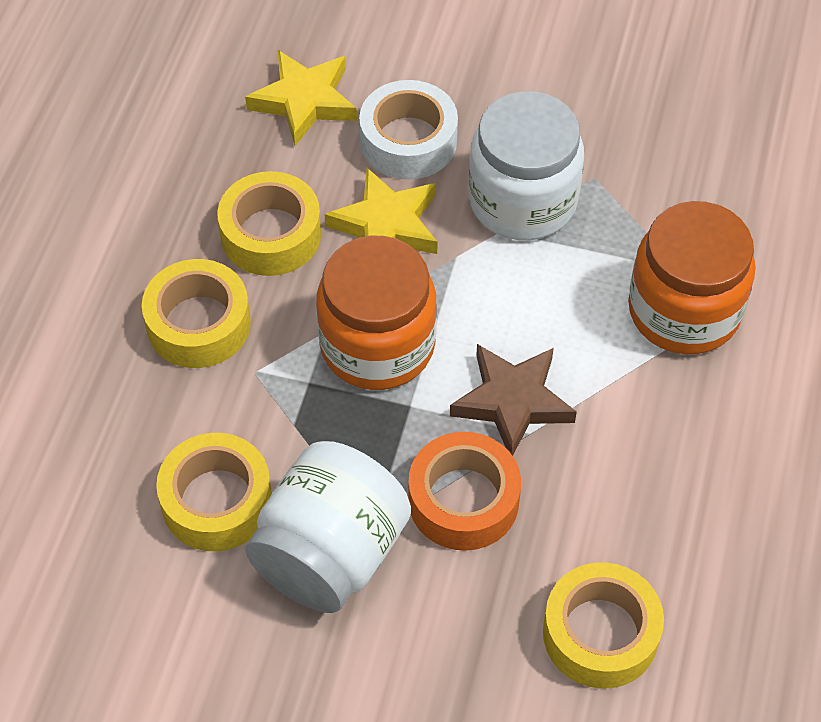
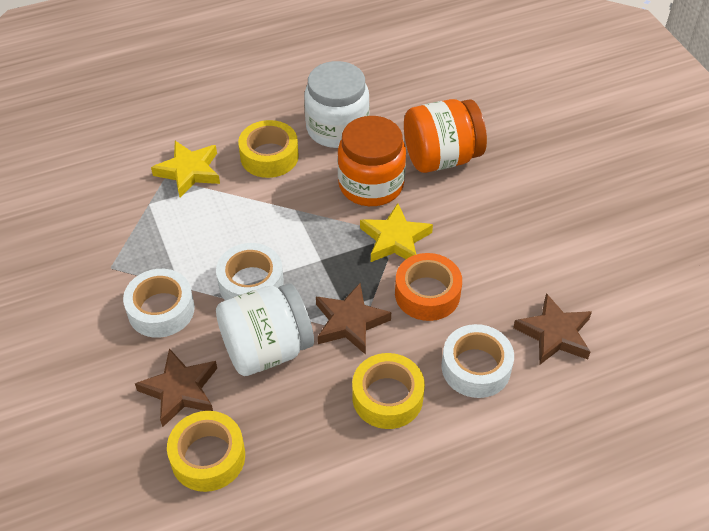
brown star: [450,344,577,456] = 1 -> [135,348,217,427] [316,283,391,355] [513,293,592,365] = 3
white tape: [359,80,458,180] = 1 -> [123,269,195,338] [216,243,284,301] [442,324,514,398] = 3
yellow tape: [142,259,251,368] [156,433,272,551] [217,171,321,276] [543,562,664,689] = 4 -> [167,411,245,492] [238,120,299,178] [352,353,425,429] = 3

